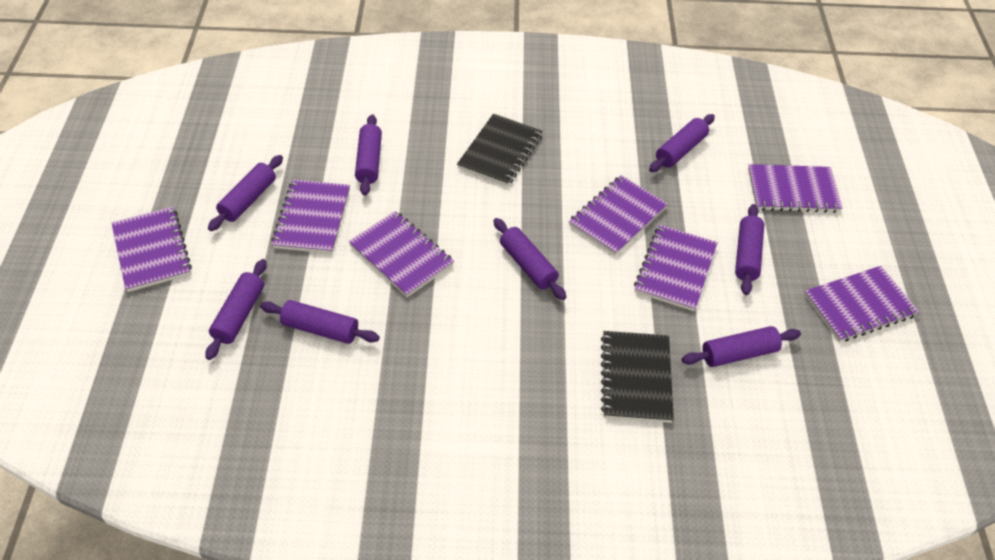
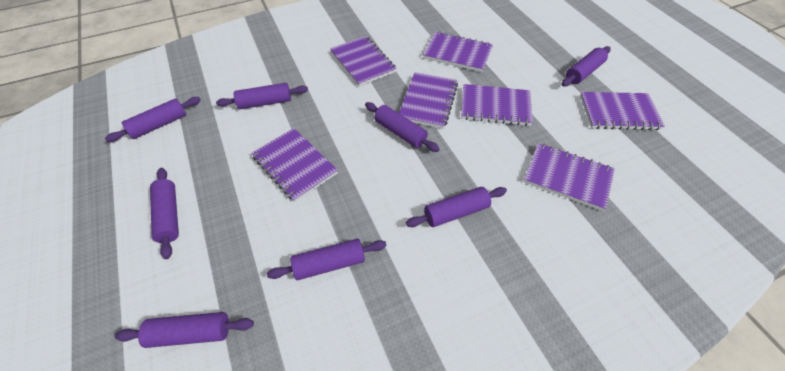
black notebook: [457,114,543,186] [601,331,674,423] = 2 -> none = 0

